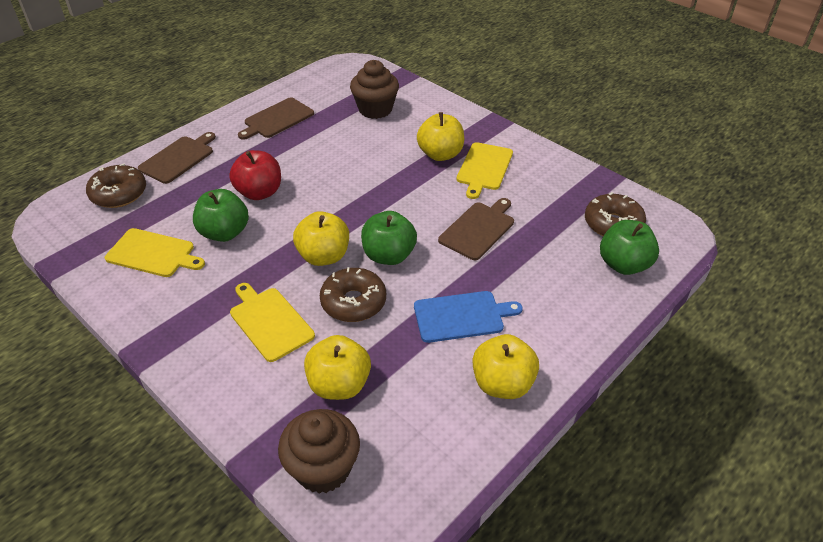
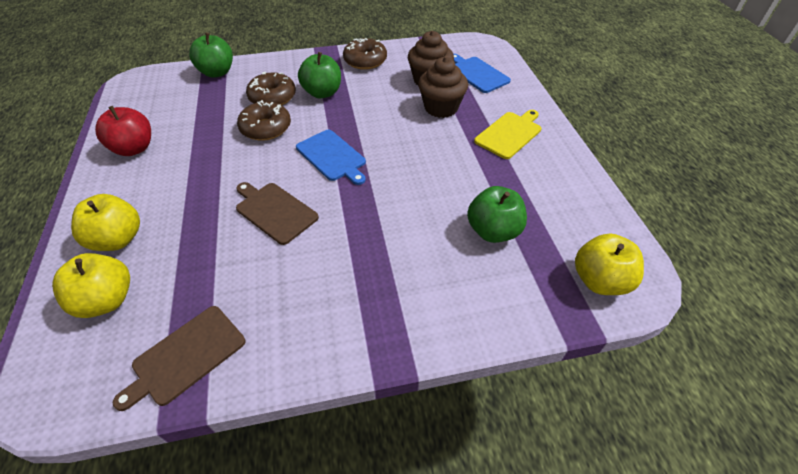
blue cutting board: [414,291,523,343] = 1 -> [296,130,366,185] [454,54,511,93] = 2
brown cutting board: [138,132,216,184] [238,97,314,140] [438,198,514,260] = 3 -> [113,306,245,411] [236,182,319,245] = 2
yellow apple: [293,211,349,266] [304,335,371,400] [417,112,464,161] [473,334,539,399] = 4 -> [52,253,130,318] [71,194,140,251] [575,234,644,295] = 3
yellow cutting board: [105,228,205,277] [230,283,315,362] [457,142,513,199] = 3 -> [474,110,541,159] = 1

